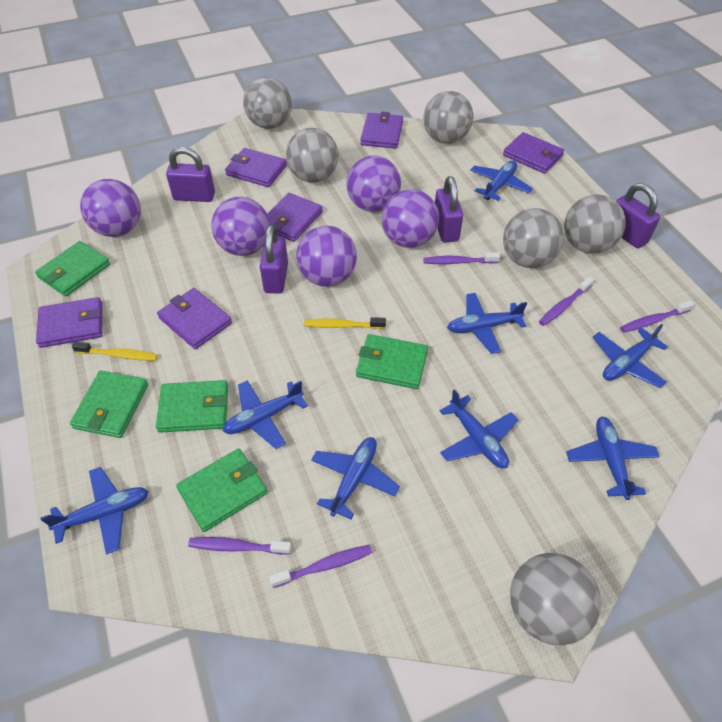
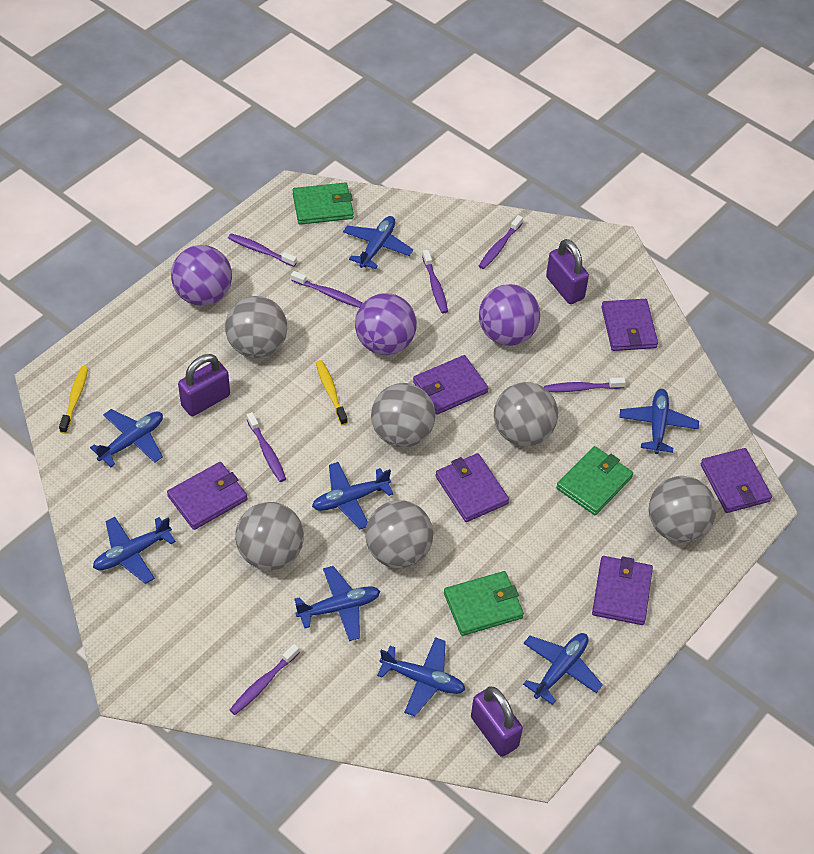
green wallet: [35,241,110,297] [70,371,148,438] [156,380,228,433] [176,449,267,532] [356,334,428,389] = 5 -> [293,183,354,225] [444,571,524,636] [556,446,633,515] = 3
purple ball: [80,179,141,237] [211,197,270,256] [296,225,357,287] [346,155,401,212] [382,189,439,248] = 5 -> [171,245,232,306] [355,293,417,355] [479,284,540,346] = 3
purple padlock: [166,147,215,202] [260,225,288,294] [435,176,463,243] [616,183,660,248] = 4 -> [178,354,230,416] [471,686,523,757] [546,239,589,304] = 3
purple toothbrush: [188,537,291,555] [269,545,372,588] [423,253,500,264] [539,277,594,326] [620,300,694,333] = 5 -> [228,234,297,267] [230,644,300,715] [247,412,286,482] [291,271,363,308] [422,250,448,314] [479,215,523,269] [544,377,626,392] = 7

